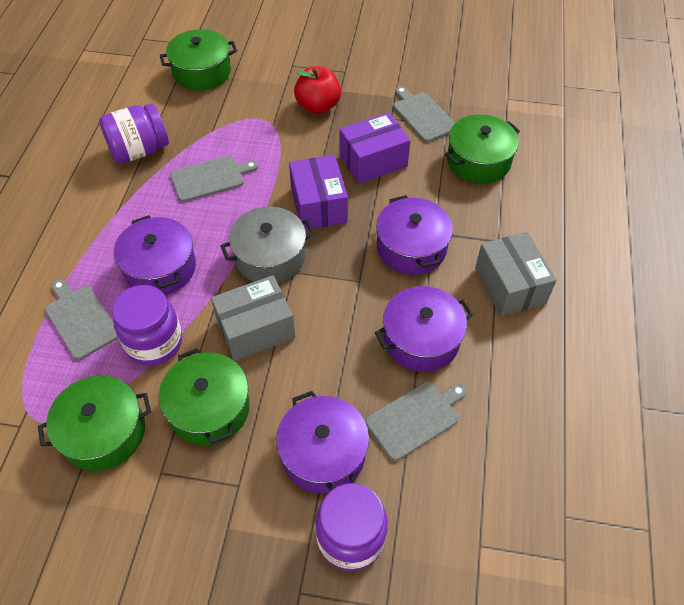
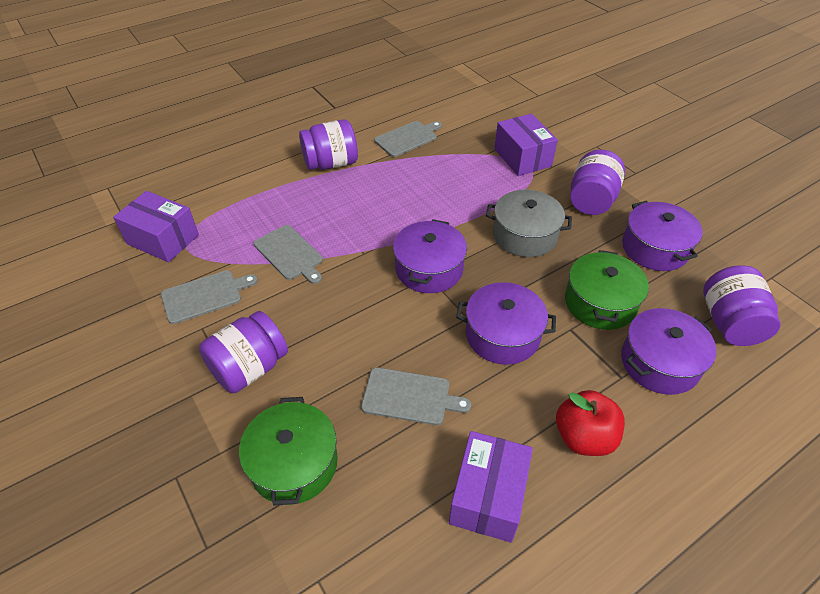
green pot: [38,376,151,471] [159,348,250,445] [160,29,237,90] [445,114,520,184] = 4 -> [239,397,338,505] [565,250,649,330] = 2
grey box: [211,275,295,361] [475,232,557,317] = 2 -> none = 0
purple box: [289,155,348,230] [339,112,410,184] = 2 -> [113,191,199,262] [449,431,533,543] [494,114,558,176] = 3
purple jar: [99,103,169,164] [112,285,182,366] [315,483,388,571] = 3 -> [199,311,288,393] [299,119,358,170] [570,150,625,215] [703,265,781,346] = 4

